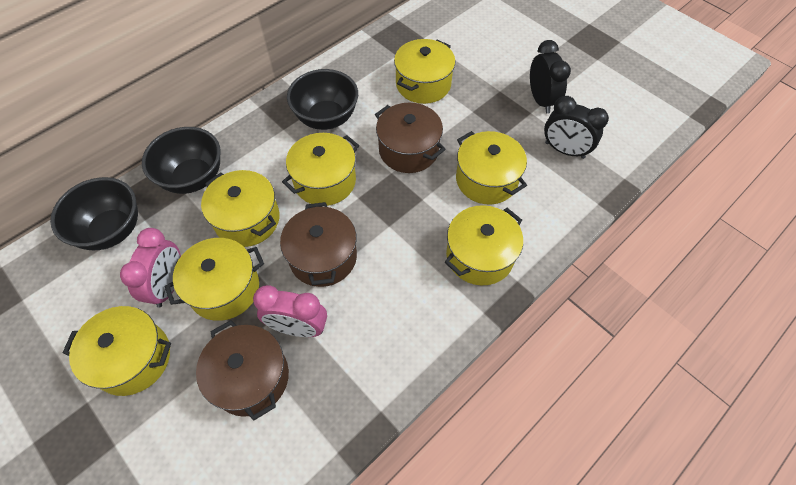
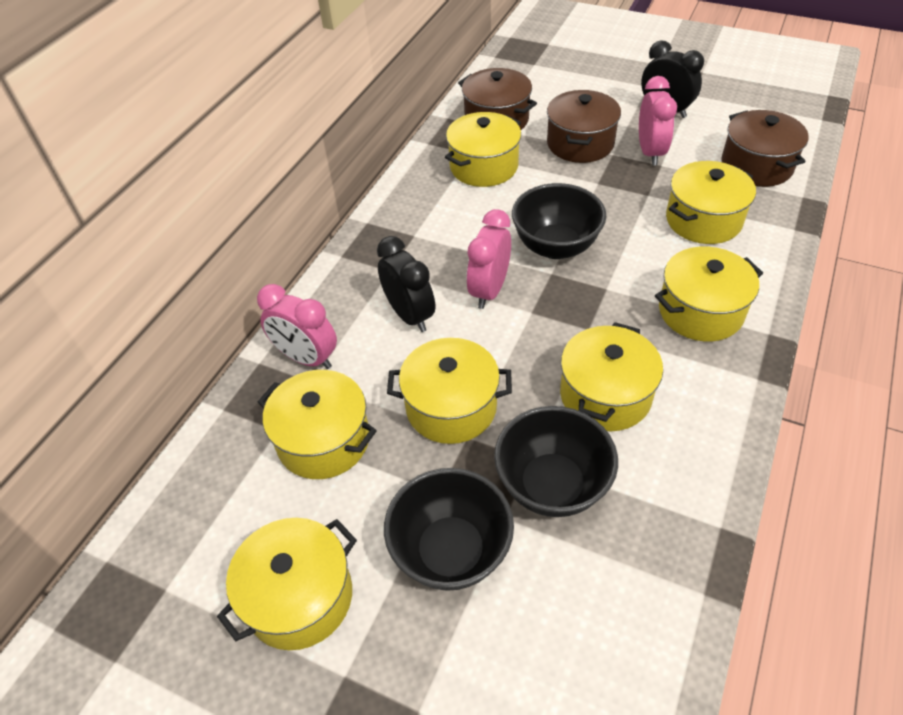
pink clock: [120,228,181,307] [253,285,327,337] = 2 -> [257,284,337,369] [467,209,511,309] [639,76,677,165] = 3

